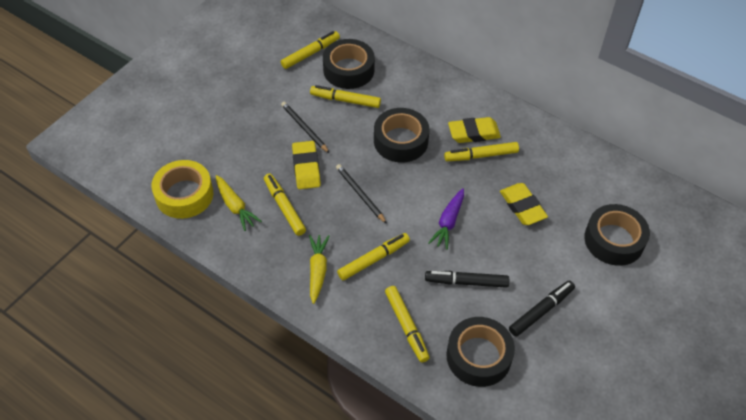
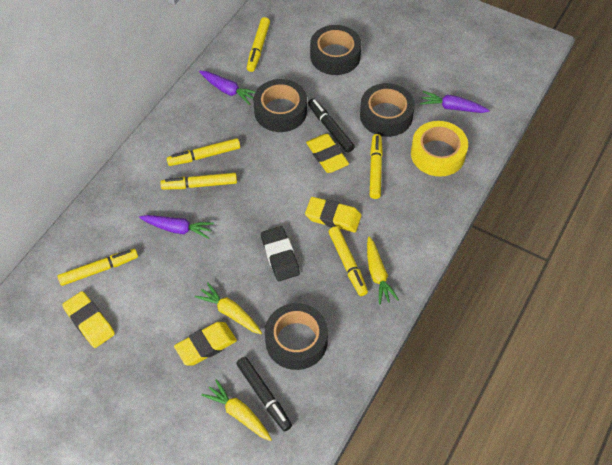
black eraser: none = 0 -> [261,226,300,281] = 1
black pencil: [281,102,329,153] [336,164,387,224] = 2 -> none = 0
purple carrot: [428,188,464,250] = 1 -> [139,215,214,239] [199,71,255,105] [420,91,490,113] = 3
yellow carrot: [216,175,262,231] [309,235,330,304] = 2 -> [195,282,262,334] [202,379,272,441] [367,237,399,305] = 3
yellow eraser: [292,141,321,189] [448,117,501,143] [500,183,548,225] = 3 -> [62,291,115,348] [174,322,237,365] [305,197,361,232] [306,134,349,173] = 4

